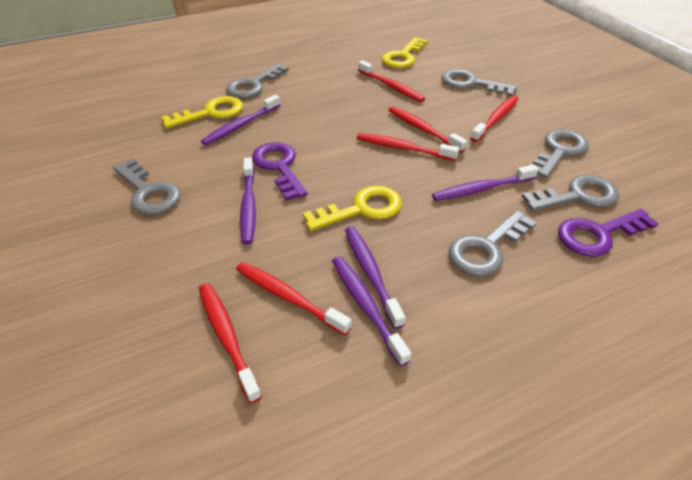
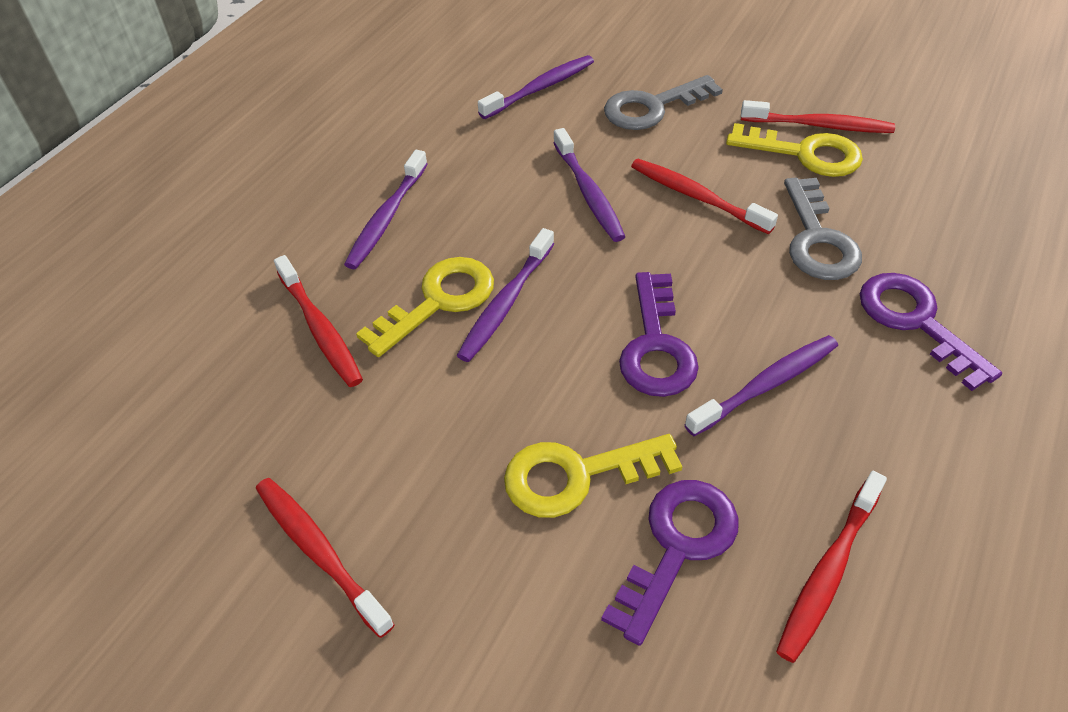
grey key: [113,158,181,215] [226,63,289,98] [441,69,517,96] [449,210,537,276] [522,175,619,211] [529,129,589,178] = 6 -> [604,75,723,130] [784,178,862,280] = 2
purple key: [252,142,308,201] [558,209,659,257] = 2 -> [601,480,739,646] [619,272,699,397] [860,273,1002,391] = 3
red toothbrush: [199,283,262,403] [236,262,352,335] [357,133,459,161] [358,60,425,102] [388,106,467,153] [470,96,518,142] = 6 -> [256,478,395,638] [274,255,363,387] [631,159,778,234] [741,100,895,133] [776,471,887,663] = 5

